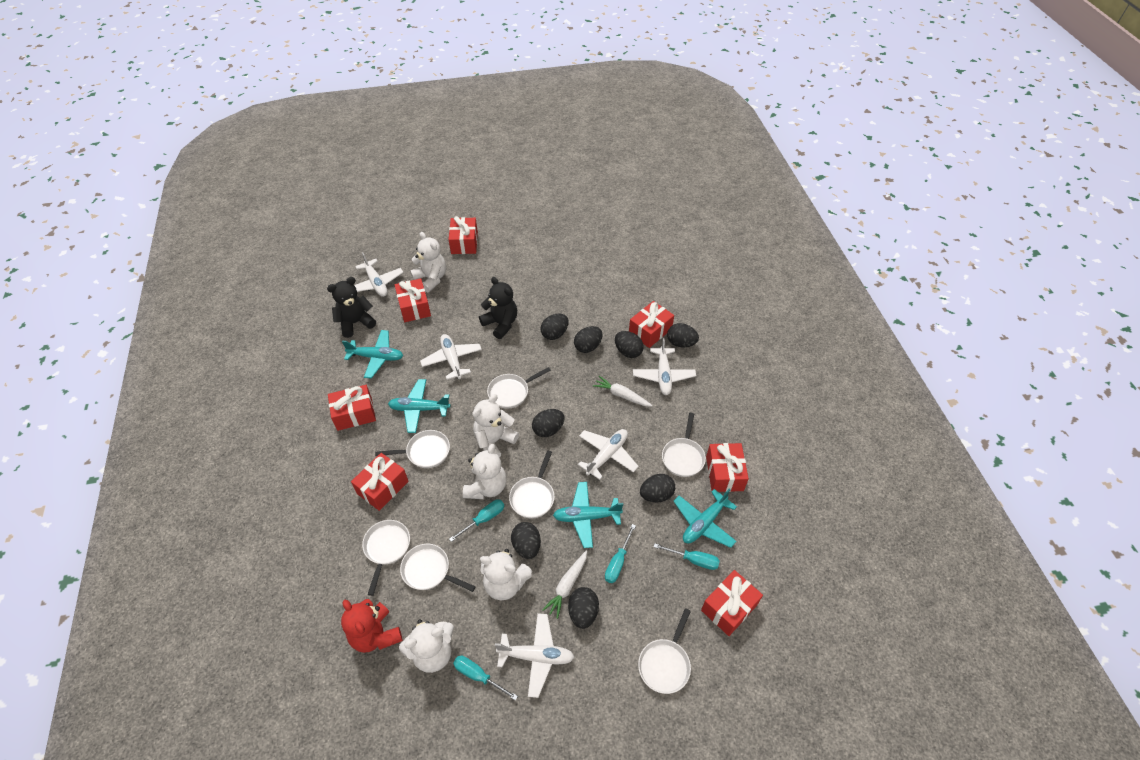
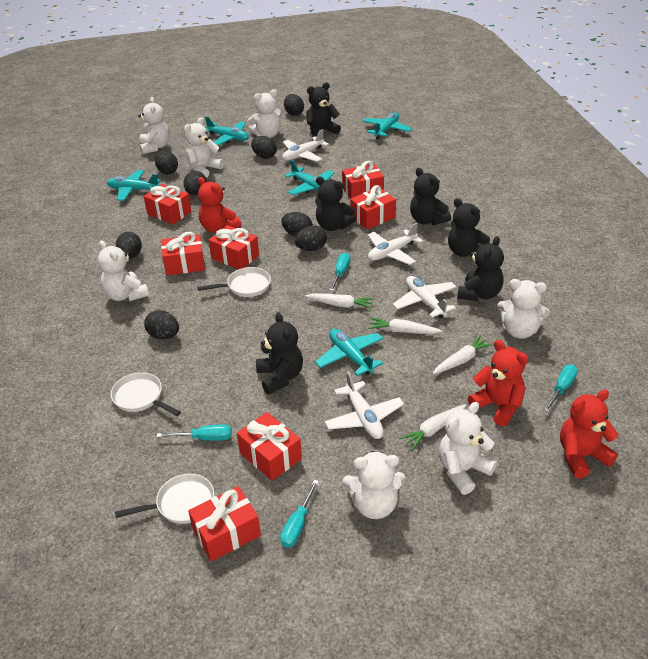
black teddy bear: [327,277,376,338] [479,277,517,339] = 2 -> [256,312,303,394] [306,83,341,137] [315,176,356,231] [410,168,451,225] [448,198,490,257] [457,236,504,301] = 6
red teddy bear: [341,599,403,653] = 1 -> [198,177,241,233] [468,340,529,427] [560,390,618,478] = 3
turquoise plane: [342,330,403,379] [388,379,451,433] [553,482,623,548] [673,488,737,548] = 4 -> [107,170,161,201] [205,116,249,146] [285,160,335,195] [315,329,383,376] [363,112,412,139] = 5
white carrot: [542,550,587,619] [593,376,653,407] = 2 -> [305,293,374,309] [368,318,442,334] [399,404,466,450] [433,335,493,374] = 4
white pan: [362,520,410,596] [375,430,450,468] [400,544,475,592] [487,367,551,409] [509,450,555,518] [638,608,691,694] [662,413,706,477] = 7 -> [111,372,181,416] [115,474,215,524] [197,267,271,297] = 3
white plane: [354,252,404,297] [420,334,482,380] [495,613,574,698] [578,429,639,480] [633,338,696,395] = 5 -> [283,129,329,162] [324,371,404,439] [368,223,423,265] [392,276,456,318] = 4
white teddy bear: [399,619,454,673] [410,232,446,293] [463,444,507,499] [472,394,519,457] [480,549,532,600] = 5 -> [98,240,149,301] [138,97,170,154] [184,117,224,178] [248,89,281,138] [342,451,406,519] [439,402,497,495] [497,279,550,339] = 7

